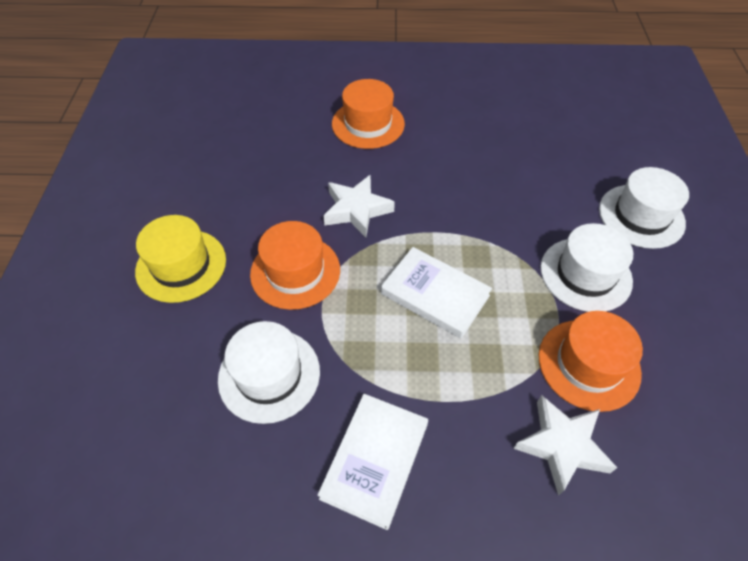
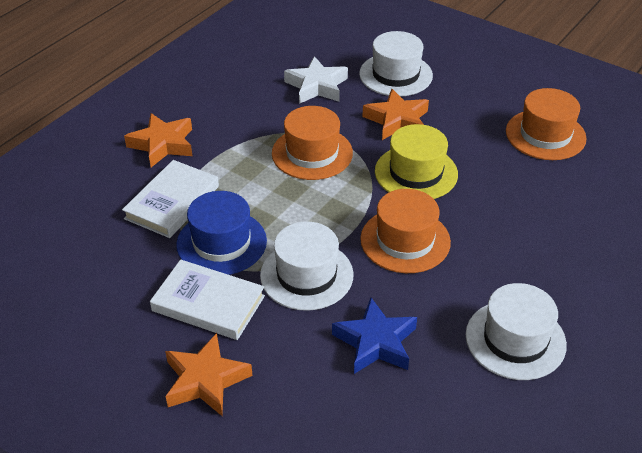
blue hat: none = 0 -> [176,191,267,275] = 1
blue star: none = 0 -> [332,298,417,374] = 1
orange star: none = 0 -> [124,113,192,167] [165,333,252,416] [363,89,429,140] = 3
white star: [323,175,395,238] [513,395,617,496] = 2 -> [284,56,348,104] = 1

